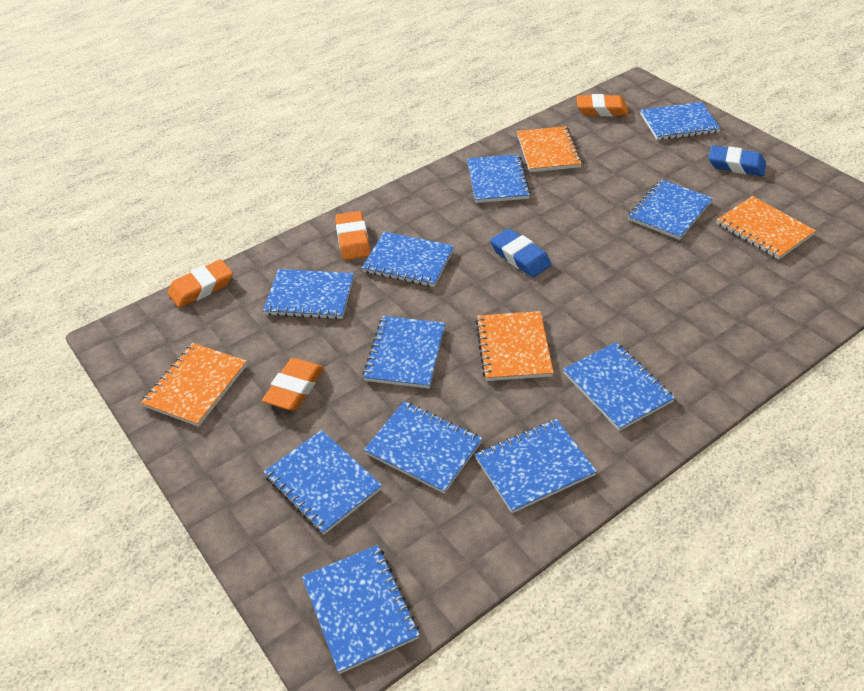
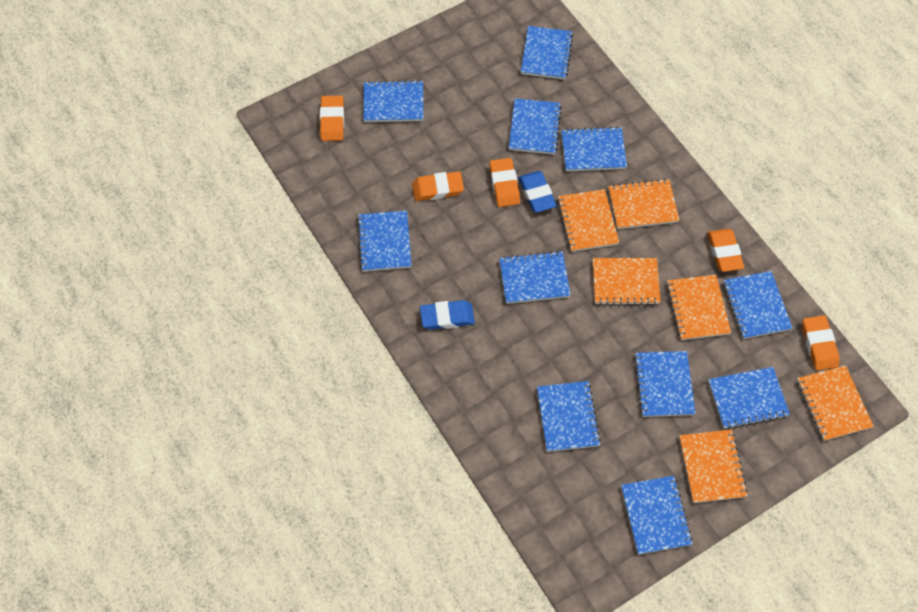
orange eraser: [168,259,233,308] [262,358,324,410] [335,211,370,260] [576,94,628,116] = 4 -> [320,95,344,141] [412,171,464,201] [489,158,520,207] [707,229,744,272] [802,315,839,370] = 5
orange notebook: [141,343,247,427] [476,311,554,381] [517,126,582,172] [716,196,816,260] = 4 -> [557,189,619,252] [593,258,661,305] [608,179,680,229] [666,275,731,340] [679,430,748,503] [797,365,874,441] = 6

